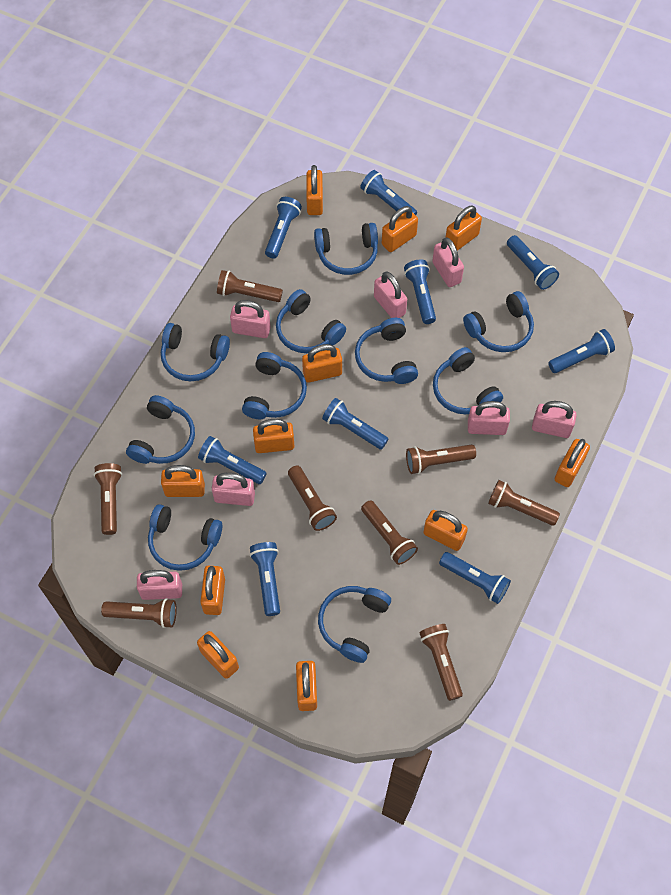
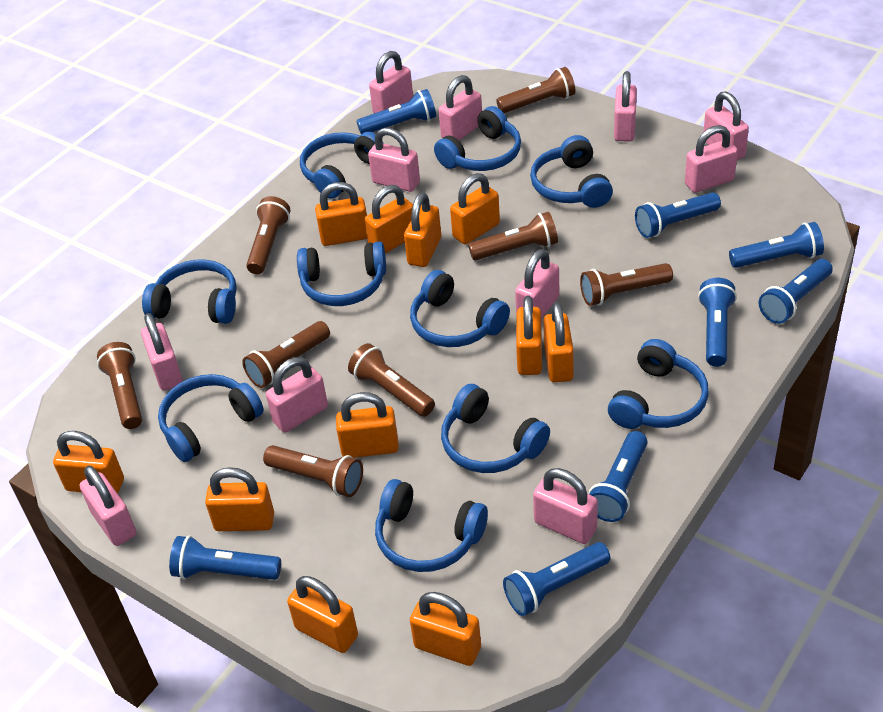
blue flashlight: [198,436,267,484] [250,542,280,616] [265,197,302,259] [322,398,388,450] [360,170,417,215] [404,260,436,324] [439,552,511,604] [507,235,559,290] [548,329,615,373] = 9 -> [169,535,281,580] [357,89,436,134] [503,542,610,616] [589,431,648,522] [635,192,721,238] [698,278,737,367] [729,222,824,268] [758,259,833,324] = 8
pink padlock: [137,570,182,600] [212,473,255,506] [230,300,271,338] [374,272,407,318] [432,237,464,287] [468,401,510,435] [532,401,577,438] = 7 -> [80,465,136,546] [141,313,183,391] [266,357,328,433] [368,128,420,192] [369,51,413,113] [439,75,482,140] [515,249,559,318] [533,468,598,544] [614,71,637,141] [685,125,738,193] [703,91,749,160] = 11

